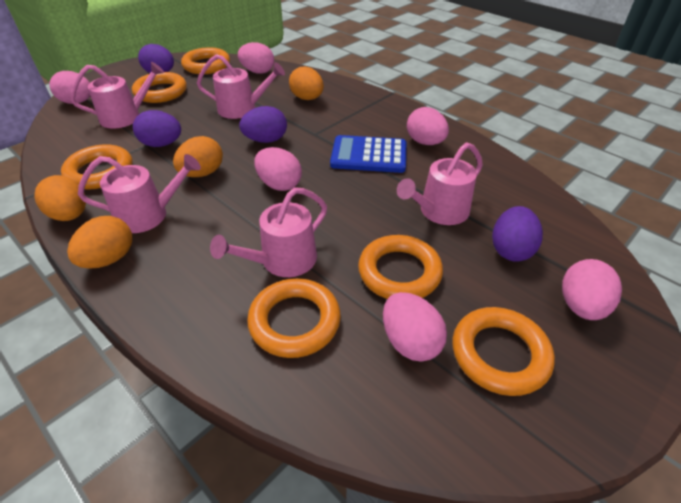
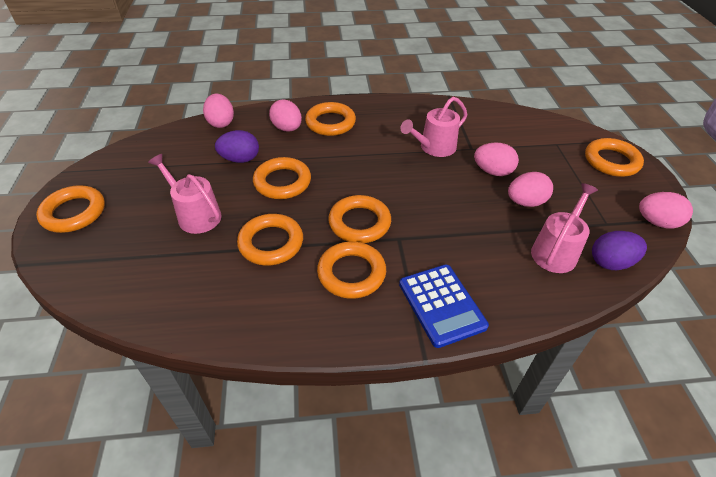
orange egg: [34,175,86,221] [67,216,132,269] [173,136,223,177] [289,66,324,100] = 4 -> none = 0
orange ring: [61,144,133,190] [132,72,187,103] [181,47,230,74] [247,278,341,358] [358,235,443,299] [452,307,555,396] = 6 -> [36,185,105,233] [237,214,303,266] [253,157,311,199] [305,102,356,136] [317,241,386,299] [328,195,391,243] [585,138,644,177] = 7
pink egg: [49,71,90,104] [238,42,274,74] [254,147,302,191] [383,292,447,362] [407,107,449,145] [562,259,622,320] = 6 -> [203,94,234,128] [269,99,302,132] [474,142,519,176] [508,172,553,207] [639,192,693,229] = 5
pink watering can: [70,62,164,129] [78,154,201,233] [197,54,285,119] [210,187,327,277] [397,143,483,225] = 5 -> [148,154,221,234] [401,97,467,157] [531,183,598,273] = 3
purple egg: [133,110,181,147] [138,44,174,73] [239,106,287,143] [492,206,543,262] = 4 -> [215,130,259,163] [592,231,647,270] = 2

